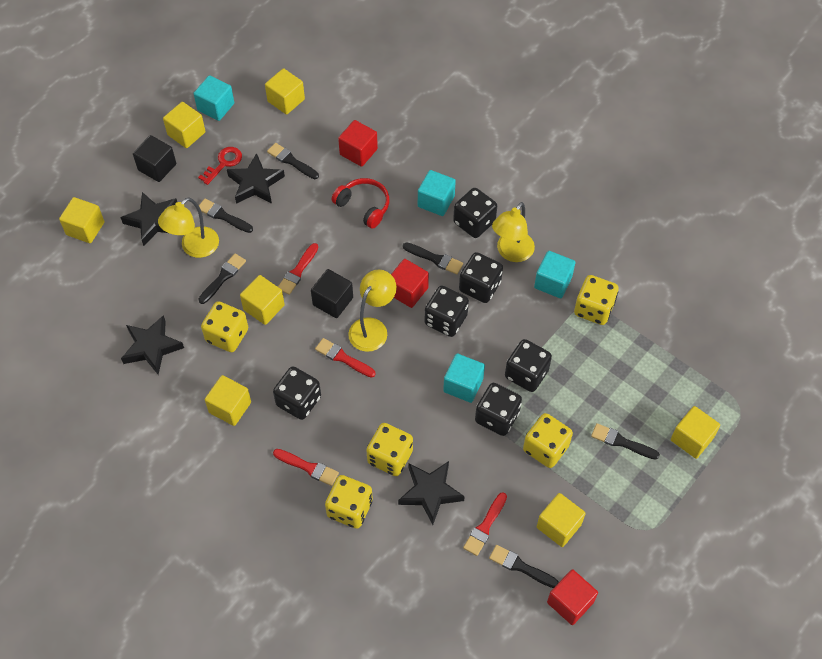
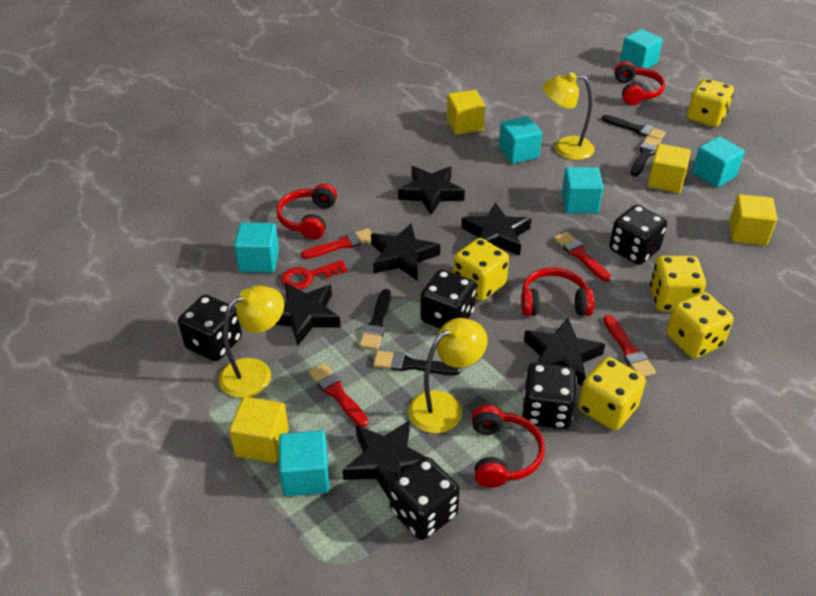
black brush: [198,254,246,304] [199,199,253,233] [267,143,319,179] [403,242,463,274] [489,545,559,588] [591,423,660,460] = 6 -> [359,289,391,350] [373,351,461,375] [601,115,666,140] [631,136,661,176] = 4
black cube: [133,135,176,182] [311,269,353,318] = 2 -> none = 0
black dice: [273,366,321,420] [425,286,469,337] [453,188,497,238] [459,252,503,303] [475,383,522,436] [505,339,552,392] = 6 -> [178,295,242,361] [389,457,460,540] [420,269,476,329] [522,362,577,429] [609,205,667,265] = 5
black star: [120,192,177,246] [121,315,184,375] [227,153,285,204] [398,461,465,525] = 4 -> [275,282,341,345] [343,421,425,500] [371,223,440,280] [398,166,465,215] [461,202,532,255] [524,318,605,386] = 6
red cube: [338,120,378,167] [391,259,429,308] [547,569,598,625] = 3 -> none = 0
red headphones: [332,178,390,229] = 1 -> [276,184,337,240] [472,405,545,488] [521,267,594,316] [614,61,665,105] = 4
turquoise cube: [193,75,234,121] [418,170,456,216] [443,353,485,403] [534,251,575,298] = 4 -> [234,222,279,273] [279,430,329,497] [499,116,542,164] [562,167,603,214] [620,29,663,69] [692,136,745,188] = 6
yellow cube: [59,197,105,243] [163,102,205,148] [205,375,251,426] [240,275,285,325] [265,68,305,115] [537,493,586,547] [671,406,720,459] = 7 -> [229,397,289,463] [447,90,485,135] [648,144,691,193] [729,194,777,245] = 4

